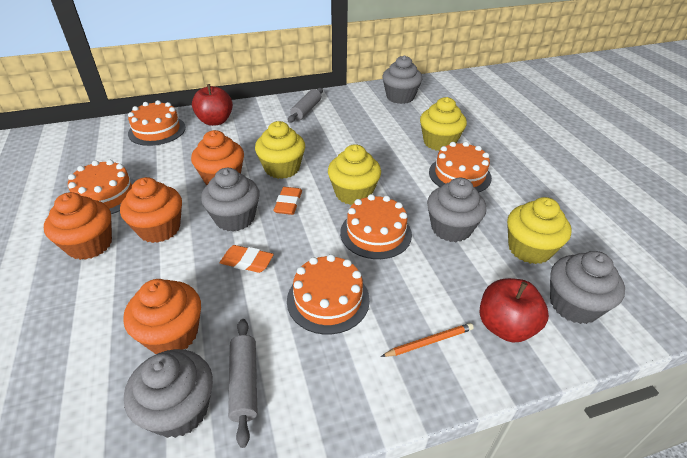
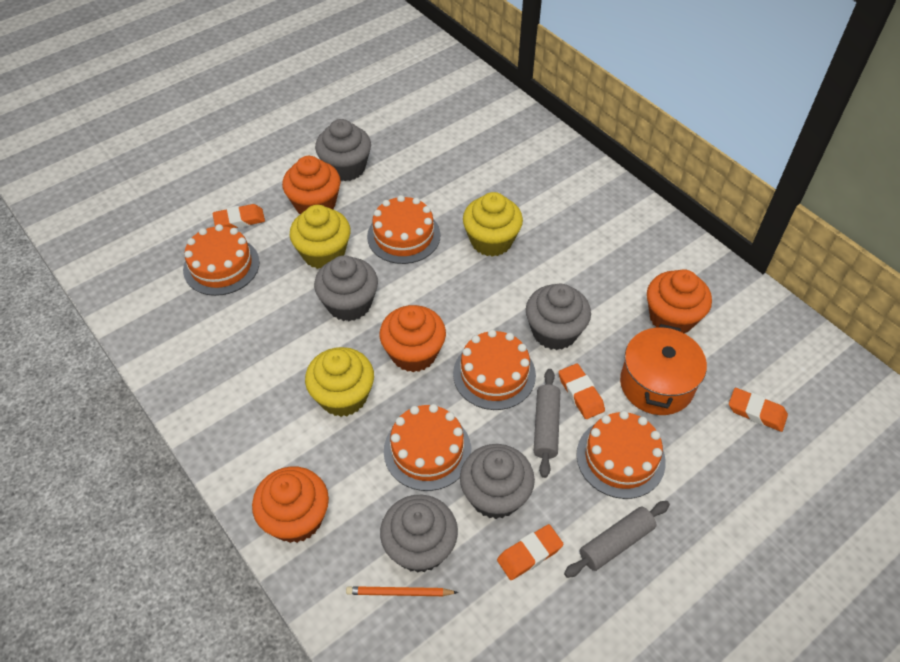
orange eraser: [220,245,274,273] [274,187,302,215] = 2 -> [213,204,265,228] [497,524,563,580] [559,363,605,419] [729,388,788,432] = 4
orange pot: none = 0 -> [620,324,707,415] = 1
red apple: [192,84,233,126] [480,278,549,342] = 2 -> none = 0
yellow cupcake: [255,121,305,179] [328,144,381,205] [420,97,467,151] [507,197,571,264] = 4 -> [290,205,350,269] [305,347,374,417] [463,192,523,257] = 3

